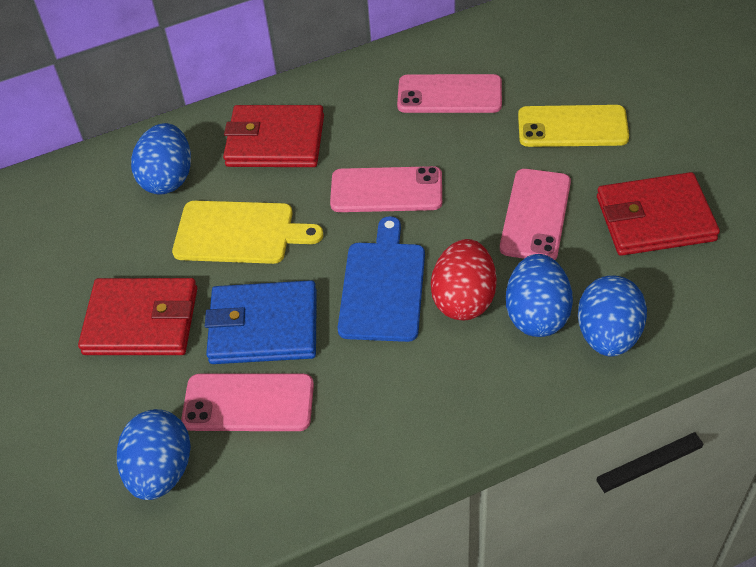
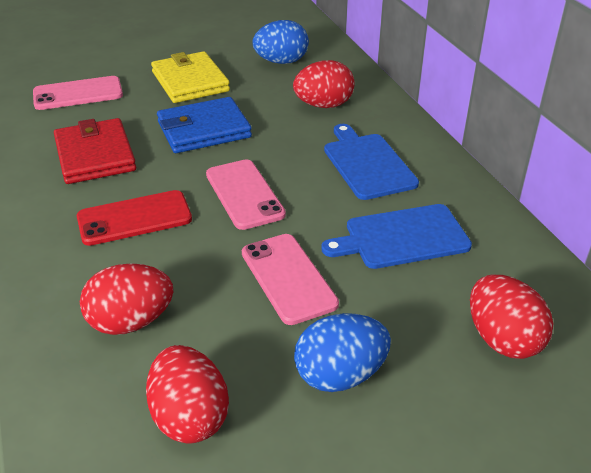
blue cutting board: [337,216,425,342] = 1 -> [321,204,472,269] [324,124,419,200] = 2
blue egg: [117,409,191,500] [131,123,191,195] [506,254,573,337] [578,276,647,356] = 4 -> [253,20,309,64] [294,313,391,392] = 2
pink phone: [181,374,314,431] [330,166,442,212] [397,74,502,113] [500,169,571,260] = 4 -> [33,76,123,110] [206,160,286,230] [242,234,339,325] = 3
red egg: [431,239,496,320] = 1 -> [80,263,173,335] [146,345,229,444] [293,60,355,108] [470,275,553,359] = 4
red phone: none = 0 -> [77,190,192,246] = 1
red wallet: [78,278,197,355] [223,105,324,167] [597,172,720,256] = 3 -> [54,118,136,184] = 1
yellow cutting board: [172,201,323,264] = 1 -> none = 0
yellow phone: [518,105,629,147] = 1 -> none = 0
yellow wallet: none = 0 -> [151,51,230,103] = 1

